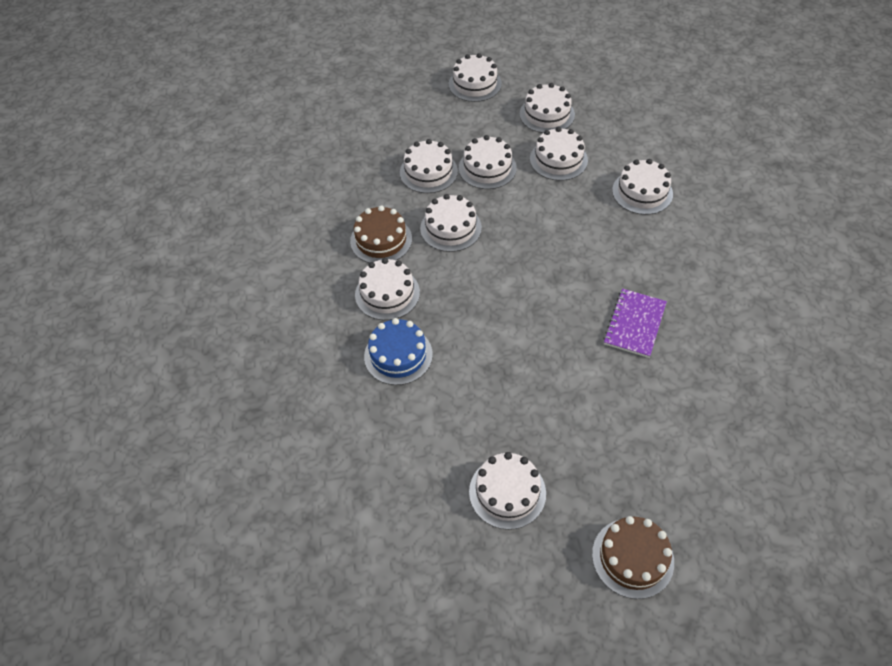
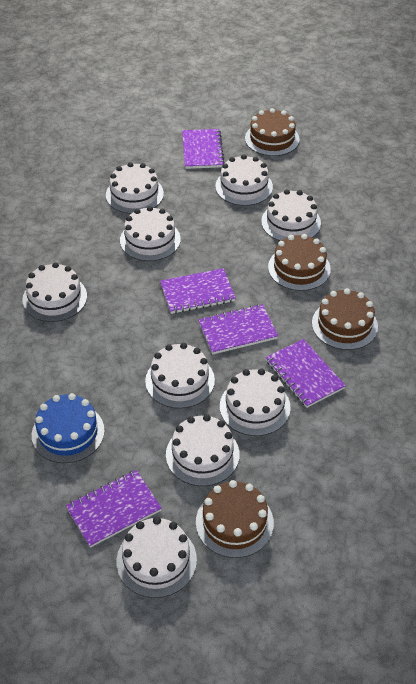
brown cake: [350,205,412,263] [592,516,674,599] = 2 -> [196,480,274,558] [245,108,300,156] [268,234,331,291] [312,288,378,350] = 4
purple notebook: [603,289,667,358] = 1 -> [66,470,162,548] [160,268,236,314] [182,129,225,169] [198,304,278,355] [266,339,346,408] = 5

